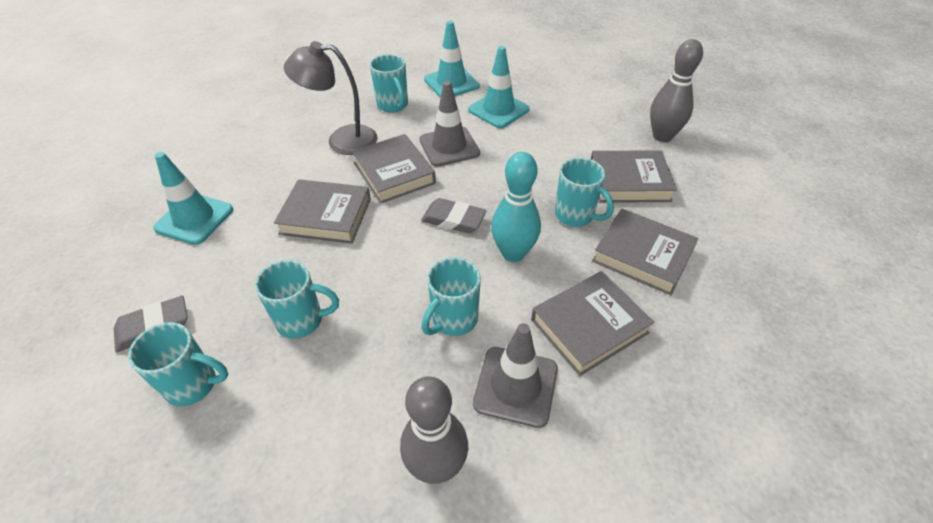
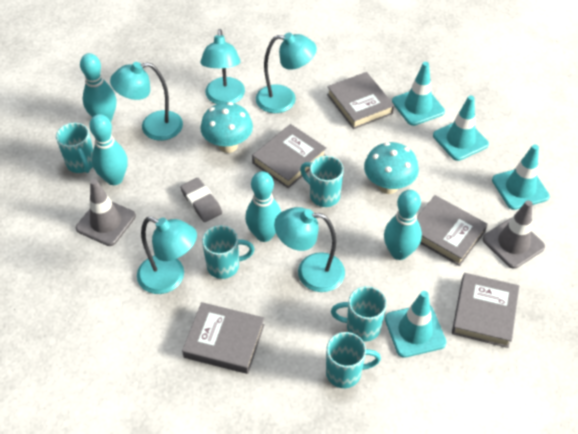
grey bowling pin: [400,376,468,484] [650,39,703,142] = 2 -> none = 0
grey eraser: [114,296,188,352] [421,198,486,233] = 2 -> [180,178,222,222] = 1
grey lamp: [284,41,378,155] = 1 -> none = 0
turquoise bowling pin: [491,152,541,262] = 1 -> [80,53,116,122] [89,114,128,185] [245,171,281,242] [384,190,422,260] = 4
turquoise lamp: none = 0 -> [110,62,183,141] [137,217,197,294] [200,29,245,104] [256,33,317,113] [274,207,345,292] = 5
turquoise mushroom: none = 0 -> [201,102,253,153] [364,142,419,194] = 2
turquoise traffic cone: [153,152,233,245] [424,21,480,98] [468,46,530,128] = 3 -> [385,291,447,358] [392,62,445,126] [433,95,489,161] [492,144,550,210] = 4

